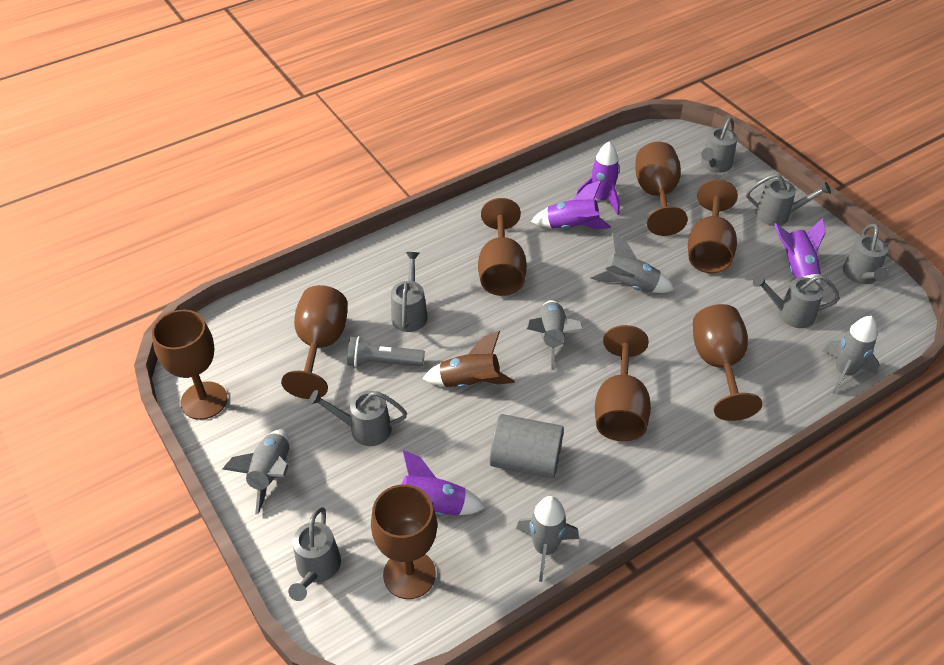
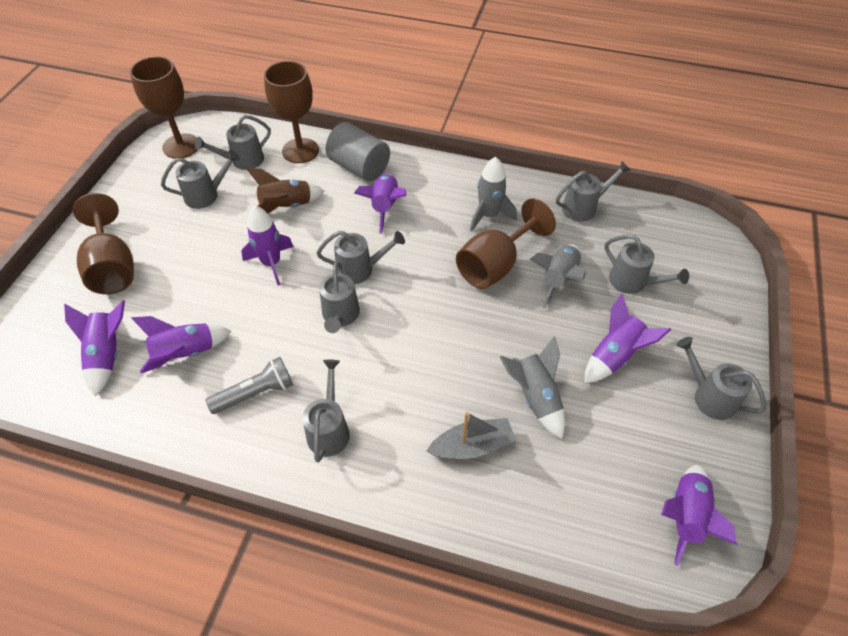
brown goblet: [152,310,227,420] [281,285,347,399] [371,484,437,599] [478,198,527,296] [595,325,651,441] [635,142,688,236] [688,179,738,273] [693,304,762,421] = 8 -> [73,193,134,294] [130,56,197,159] [264,61,319,163] [456,199,556,289] = 4
grey boat: none = 0 -> [427,412,516,459] = 1
grey rocket: [223,429,289,514] [516,496,579,582] [527,300,584,370] [590,232,675,293] [823,316,880,394] = 5 -> [470,157,517,231] [500,336,565,439] [529,244,586,308] = 3
grey watering can: [288,507,341,601] [309,390,407,446] [391,252,427,332] [701,118,737,173] [746,173,831,226] [753,274,840,328] [843,224,889,284] = 7 -> [161,150,240,209] [195,115,271,170] [303,360,350,463] [317,231,405,284] [319,262,360,333] [556,161,631,222] [604,234,689,294] [676,337,766,420] = 8
purple rocket: [402,450,486,516] [531,180,611,229] [576,141,620,215] [774,218,825,284] = 4 -> [64,300,125,396] [131,316,231,374] [241,206,294,285] [354,173,406,234] [585,294,671,383] [661,465,737,566] = 6

